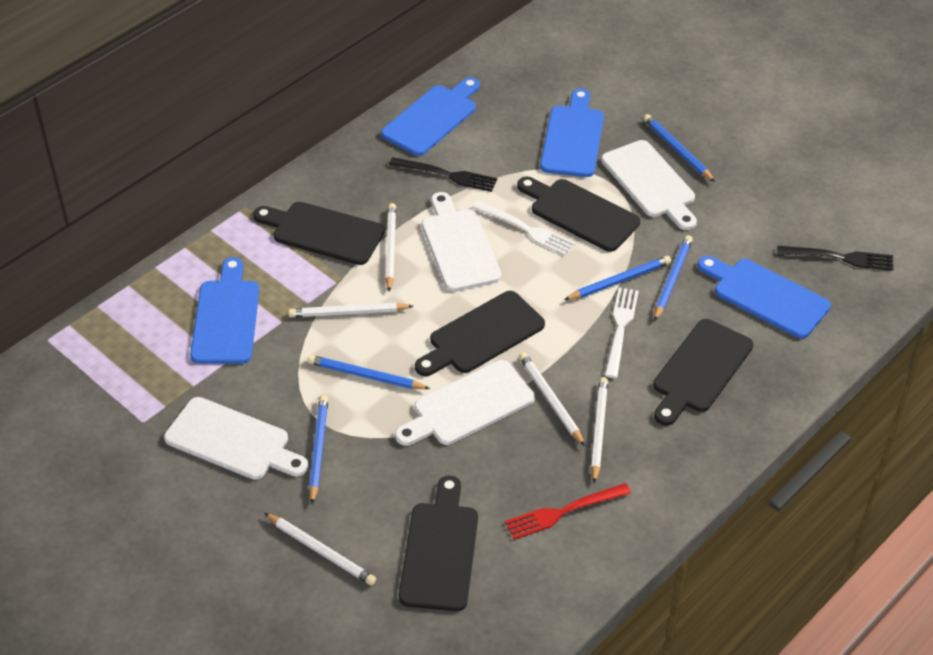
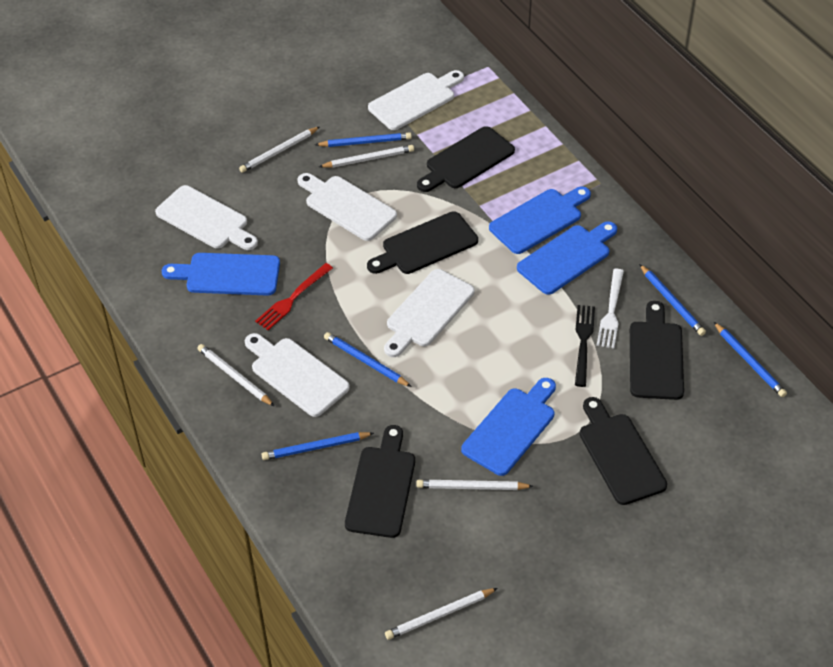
black fork: [389,157,497,192] [777,246,893,271] = 2 -> [575,305,595,387] = 1
white cutting board: [164,397,309,480] [395,360,535,446] [422,192,502,292] [601,140,697,230] = 4 -> [155,185,258,250] [245,333,350,417] [297,173,397,241] [368,70,464,130] [384,269,475,357] = 5
white fork: [472,200,575,255] [605,288,639,378] = 2 -> [597,269,624,349] = 1

